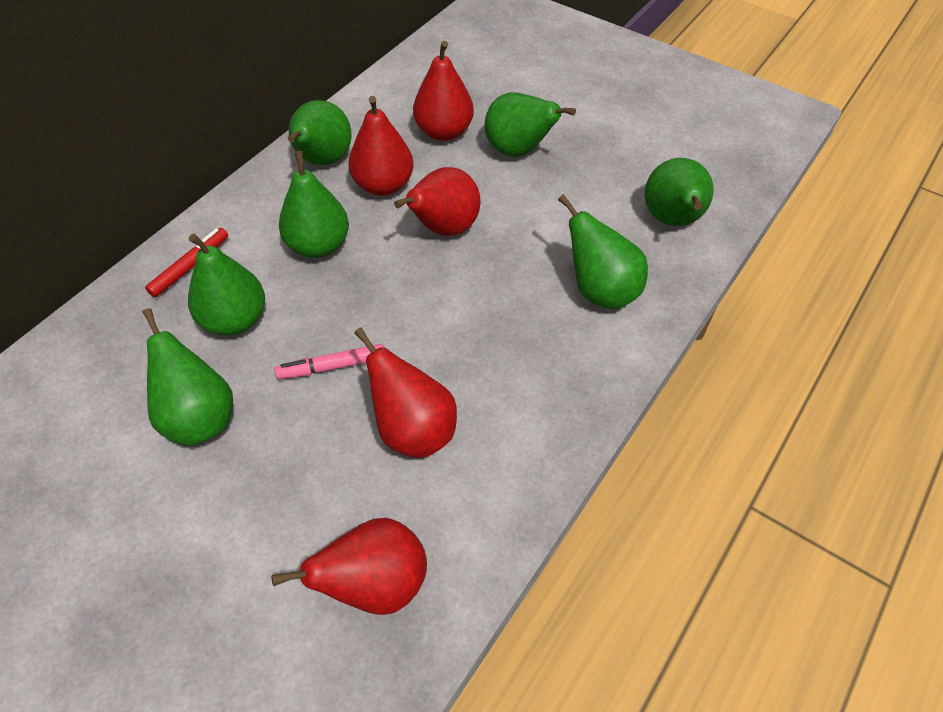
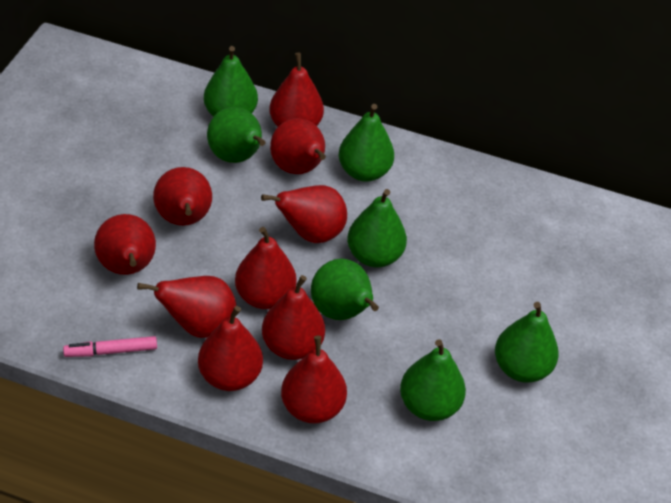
red marker: [145,228,228,297] = 1 -> none = 0
red pear: [271,518,427,615] [349,96,414,196] [354,328,457,458] [394,167,481,236] [413,41,474,141] = 5 -> [94,214,156,275] [137,276,236,338] [153,167,212,226] [198,306,263,391] [235,227,297,309] [261,185,347,243] [262,275,325,360] [269,53,324,127] [270,118,326,174] [281,335,347,424] = 10

